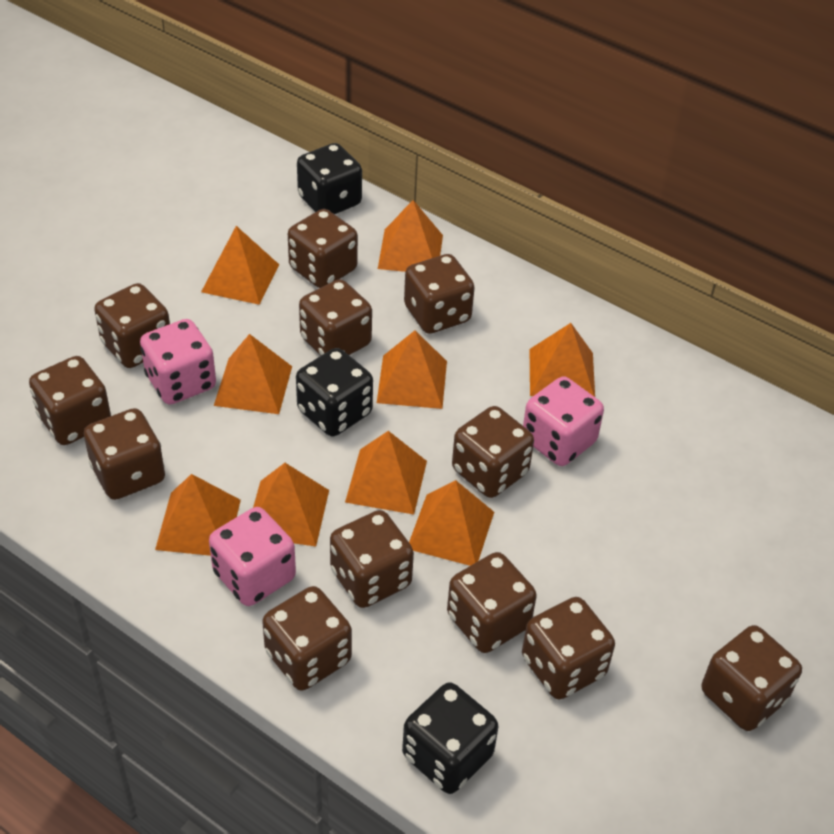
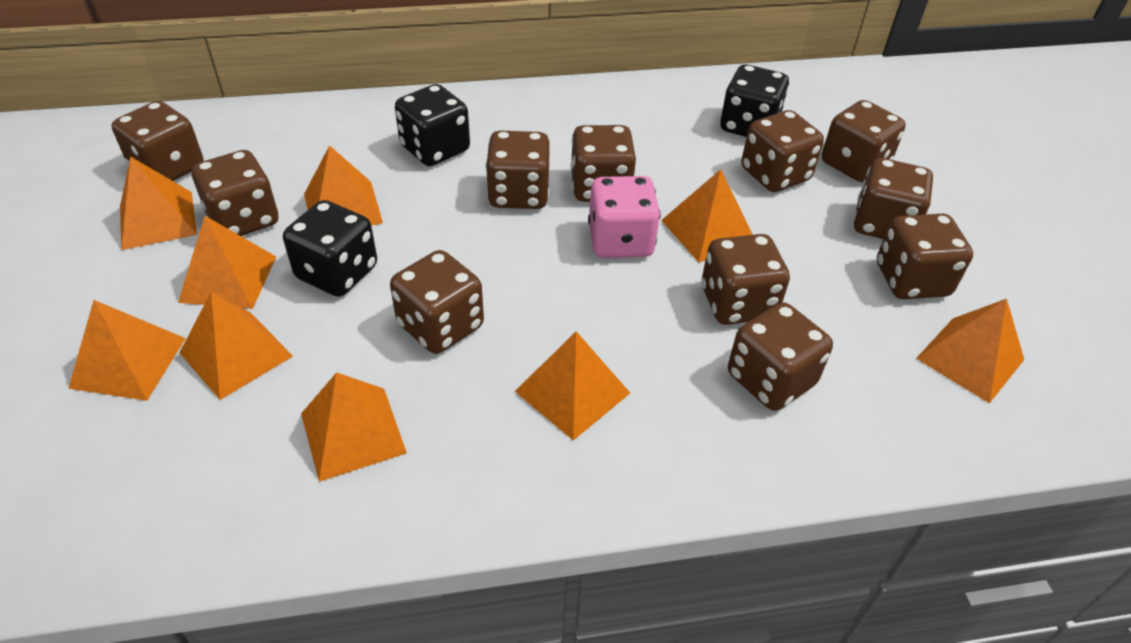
brown dice: [29,356,111,445] [84,408,165,500] [94,283,170,368] [262,586,352,691] [288,209,358,288] [299,279,372,356] [330,510,414,608] [404,254,475,334] [447,552,537,653] [452,406,534,498] [522,597,615,699] [702,625,802,731] = 12 -> [112,101,203,181] [192,150,278,236] [390,250,484,354] [486,131,551,209] [570,125,636,202] [702,234,790,325] [728,302,833,411] [741,110,824,192] [822,100,906,182] [854,158,933,239] [877,214,973,299] = 11
pink dice: [140,319,216,405] [209,507,296,606] [523,376,604,466] = 3 -> [588,176,661,258] = 1

